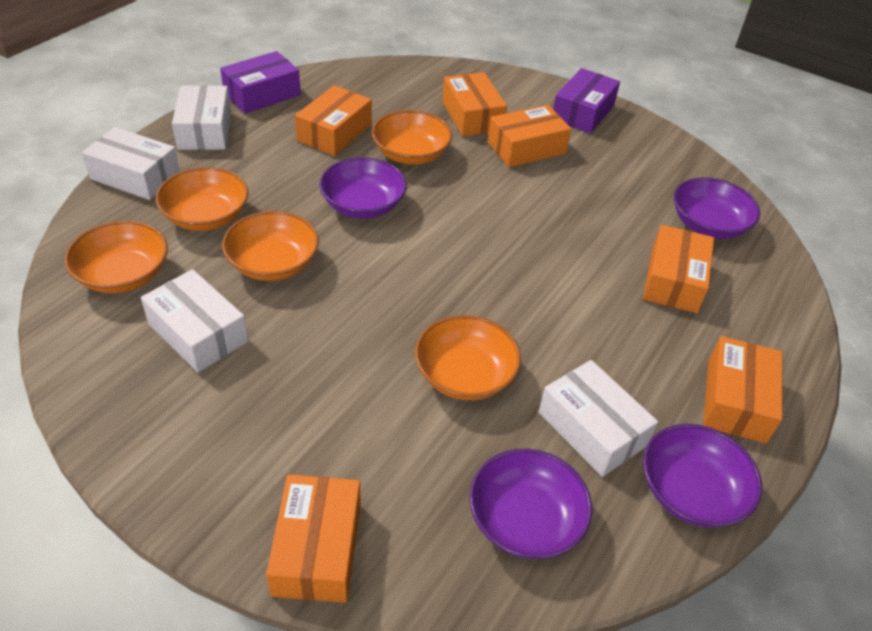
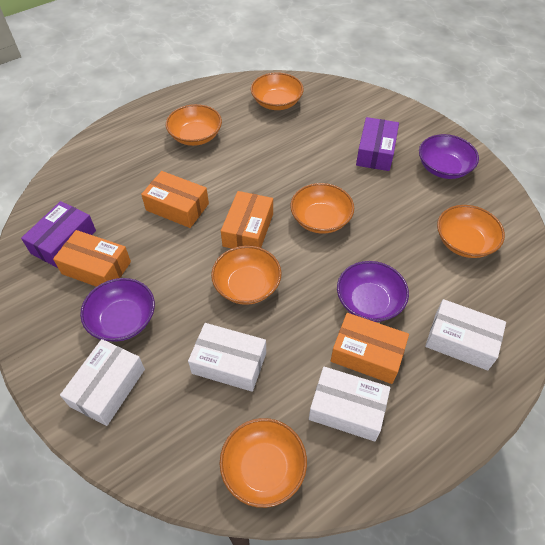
orange bowl: [65,221,168,293] [156,167,249,231] [222,211,319,281] [372,110,452,165] [415,315,521,400] = 5 -> [166,104,222,146] [211,246,282,305] [220,418,307,508] [251,72,304,110] [290,183,354,234] [437,205,505,258] = 6
orange box: [266,474,361,603] [295,85,372,156] [442,72,507,136] [488,105,571,167] [643,225,714,313] [703,336,782,444] = 6 -> [53,230,131,287] [141,171,209,228] [221,191,273,249] [331,313,409,384] = 4
purple bowl: [319,157,407,219] [469,449,592,559] [643,424,762,528] [674,177,760,239] = 4 -> [80,278,155,342] [337,261,409,322] [419,134,479,179] = 3

